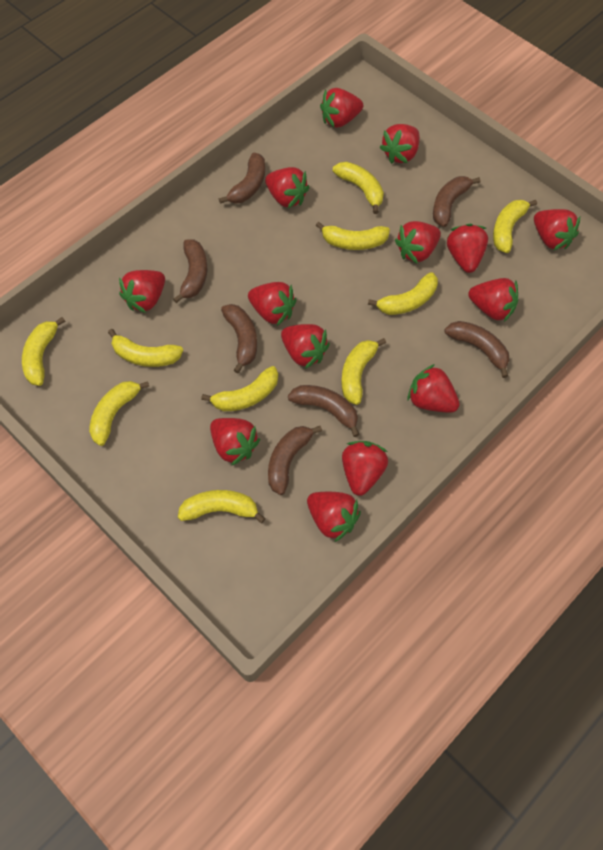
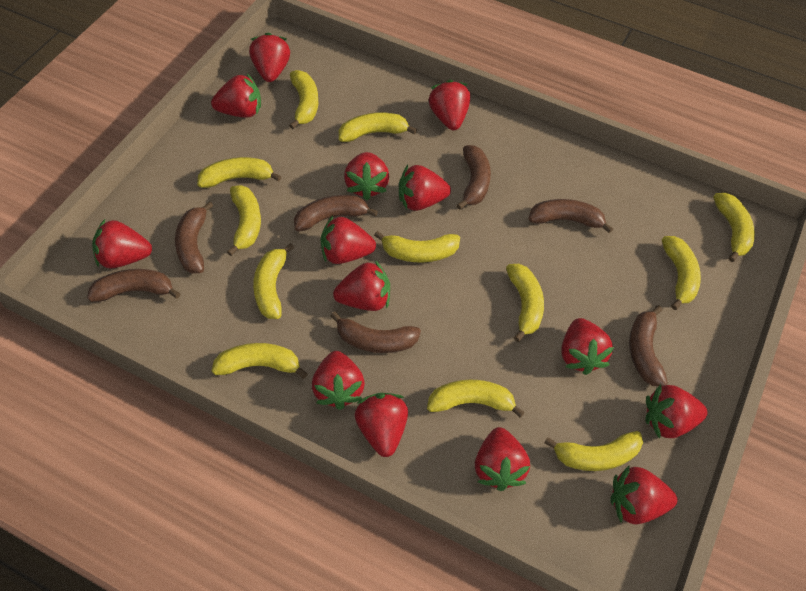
yellow banana: [22,317,65,386] [89,381,149,446] [108,329,183,367] [178,490,266,523] [201,366,278,411] [316,222,390,250] [333,162,384,214] [341,338,386,405] [368,272,438,315] [493,200,537,253] = 10 -> [197,157,281,188] [212,343,308,379] [227,185,261,256] [253,243,294,319] [289,70,318,129] [339,112,417,142] [374,231,460,263] [427,380,525,418] [506,264,544,342] [544,431,643,471] [662,236,701,310] [713,193,755,262] = 12

